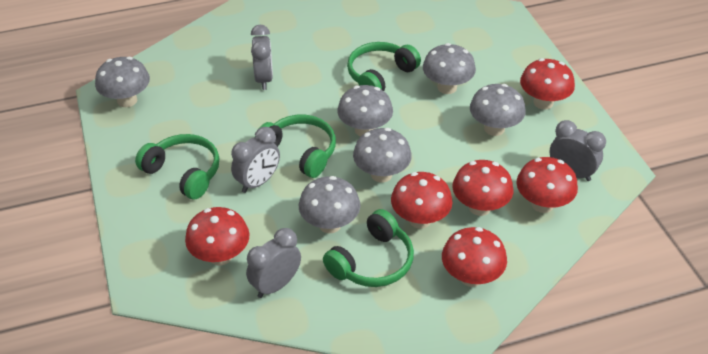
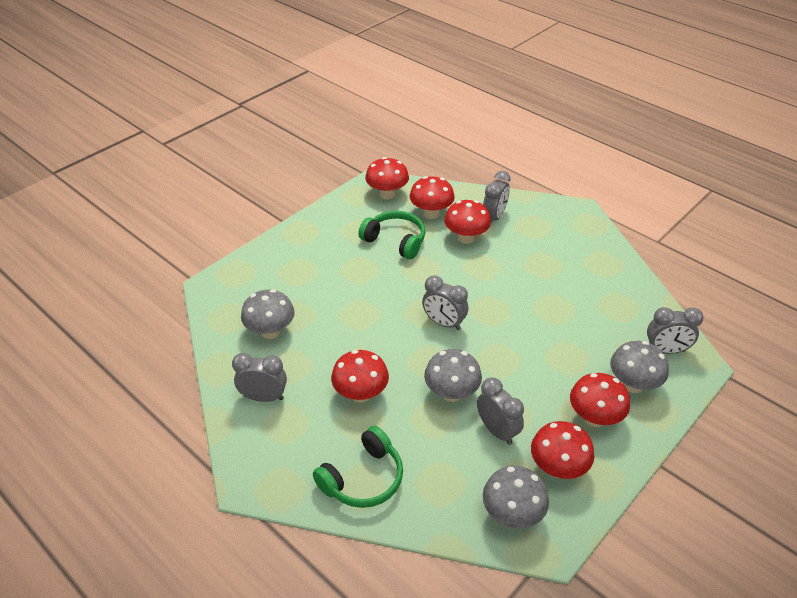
green headphones: [135,134,219,200] [255,115,336,178] [323,209,414,287] [347,42,421,91] = 4 -> [313,426,403,508] [358,211,425,259] = 2
grey clock: [231,127,280,193] [246,228,301,298] [251,25,273,90] [550,120,606,181] = 4 -> [232,353,287,402] [422,276,468,330] [477,377,524,445] [483,171,511,223] [647,307,704,354] = 5
grey mushroom: [95,57,150,107] [299,176,360,233] [337,85,393,136] [353,128,412,182] [423,43,476,94] [470,84,526,136] = 6 -> [241,289,295,339] [424,349,482,402] [483,466,549,529] [610,341,669,393] = 4

